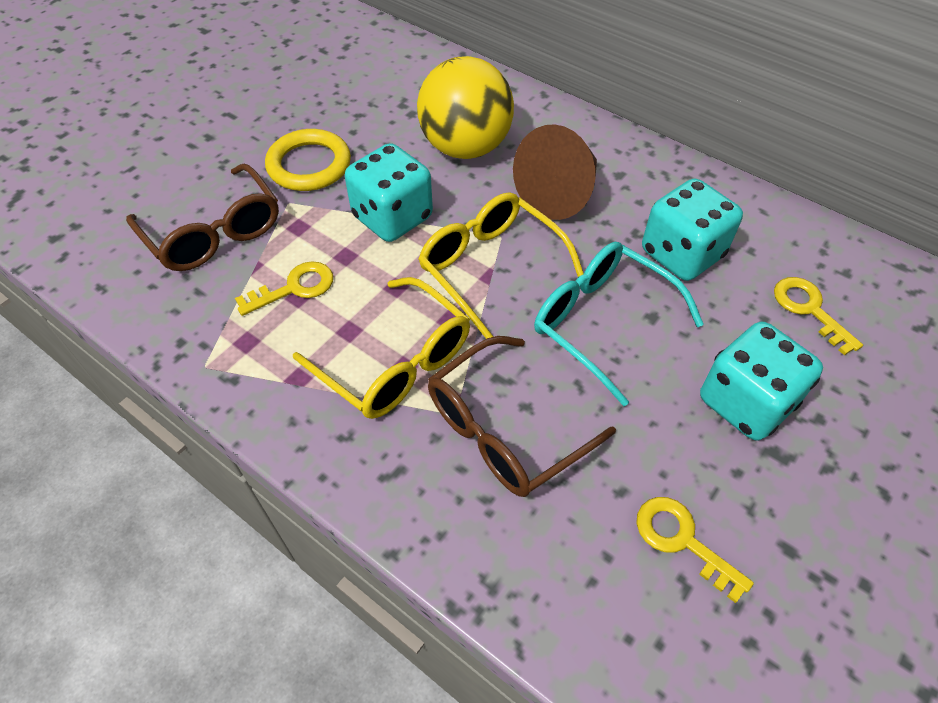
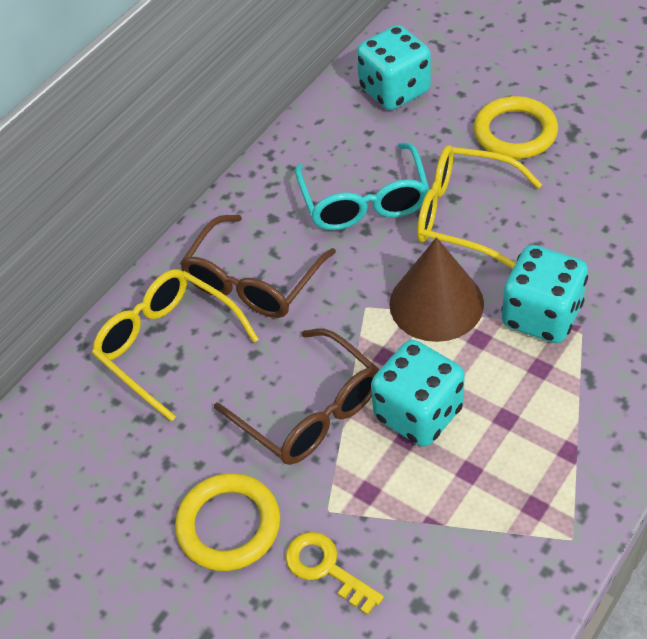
yellow ball: [417,56,514,159] = 1 -> none = 0
yellow key: [235,261,333,316] [636,497,754,603] [774,277,863,355] = 3 -> [285,532,384,615] = 1
yellow ring: [265,129,351,191] = 1 -> [175,473,280,571] [474,96,558,159] = 2

